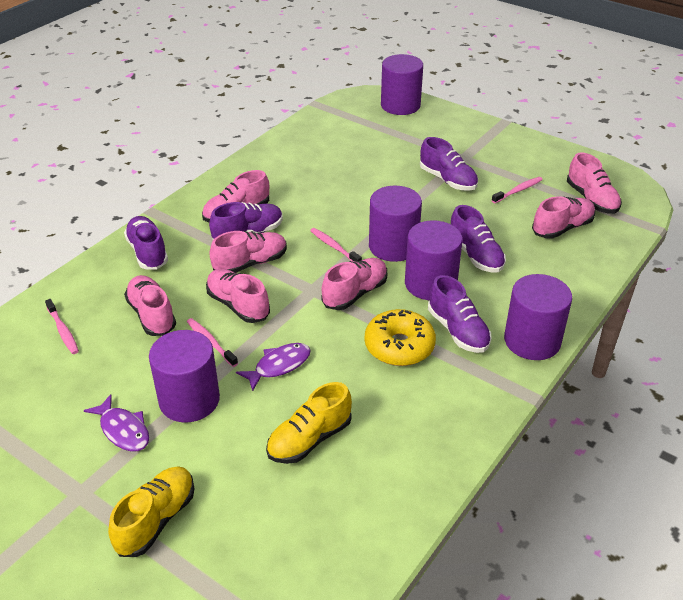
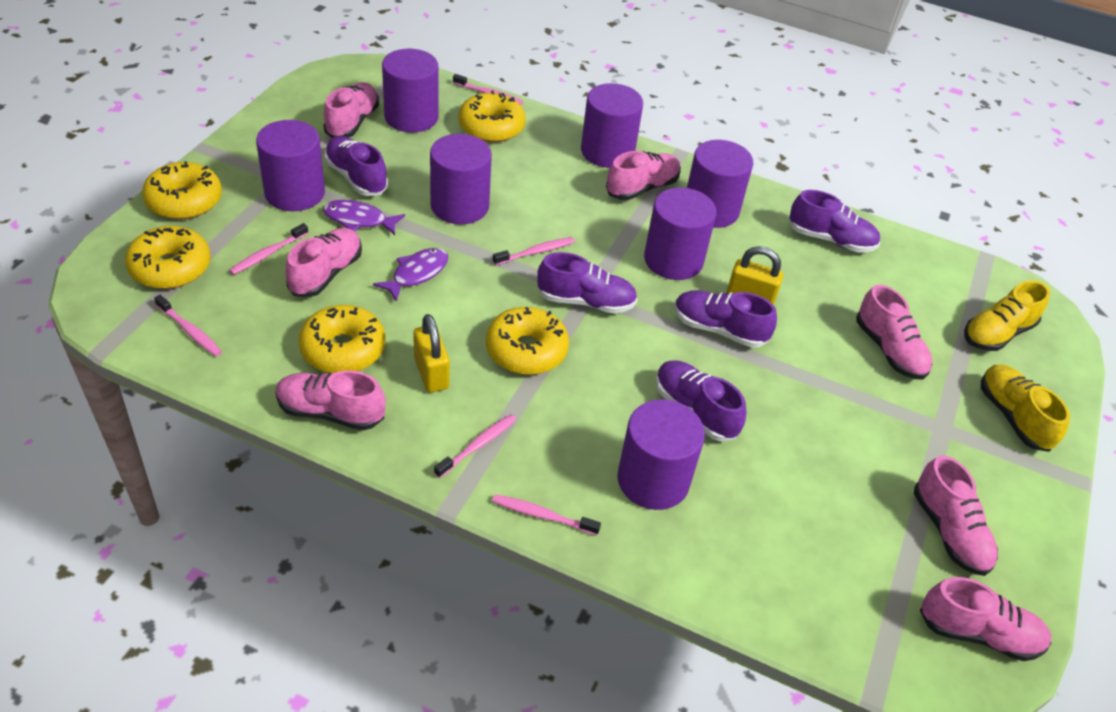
pink toothbrush: [45,299,79,354] [187,318,238,367] [310,228,362,262] [492,177,543,203] = 4 -> [154,295,222,356] [229,223,308,275] [434,414,517,478] [453,74,523,105] [492,494,601,535] [493,237,575,265] = 6
purple cylinder: [149,330,220,423] [369,186,422,262] [381,54,423,115] [405,220,463,300] [504,274,572,360] = 5 -> [256,120,325,211] [382,49,439,132] [430,134,492,224] [581,83,643,168] [617,399,705,510] [644,187,716,280] [687,140,753,228] = 7
yellow donut: [365,309,436,366] = 1 -> [125,226,211,289] [142,161,222,220] [298,305,385,373] [458,90,526,143] [486,307,569,375] = 5
yellow padlock: none = 0 -> [413,314,450,392] [726,246,783,305] = 2

